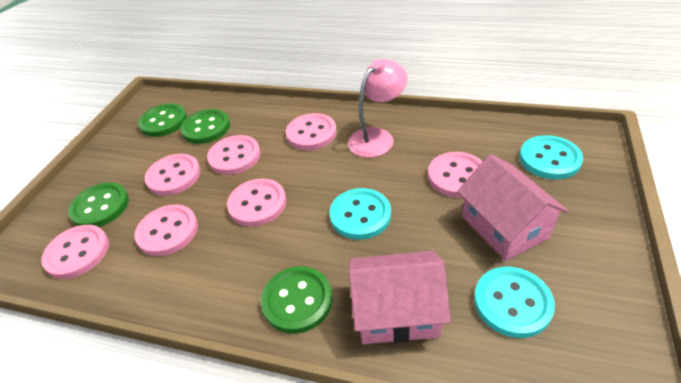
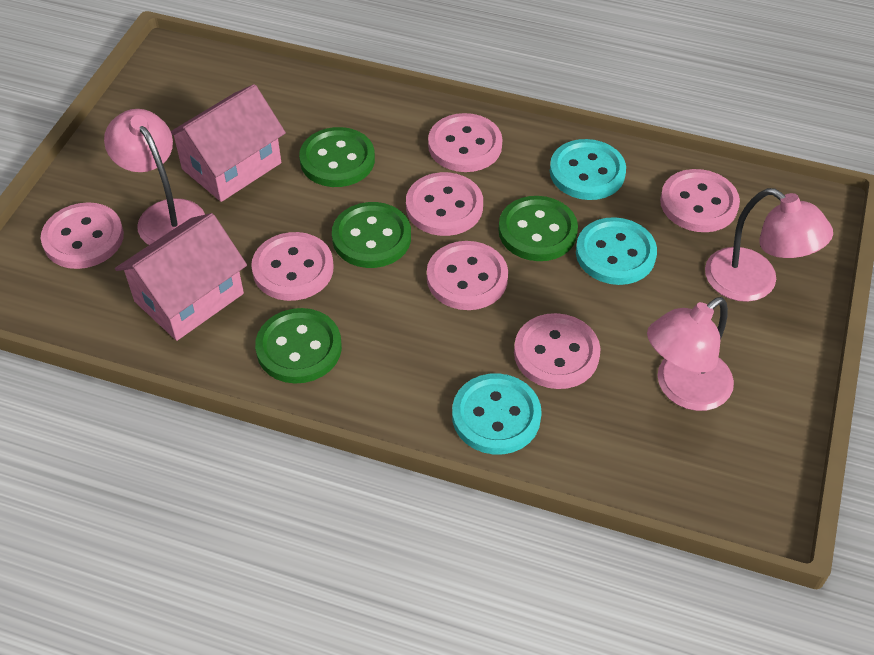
pink lamp: [348,59,408,157] = 1 -> [104,109,205,245] [647,297,734,411] [705,188,833,302] = 3

